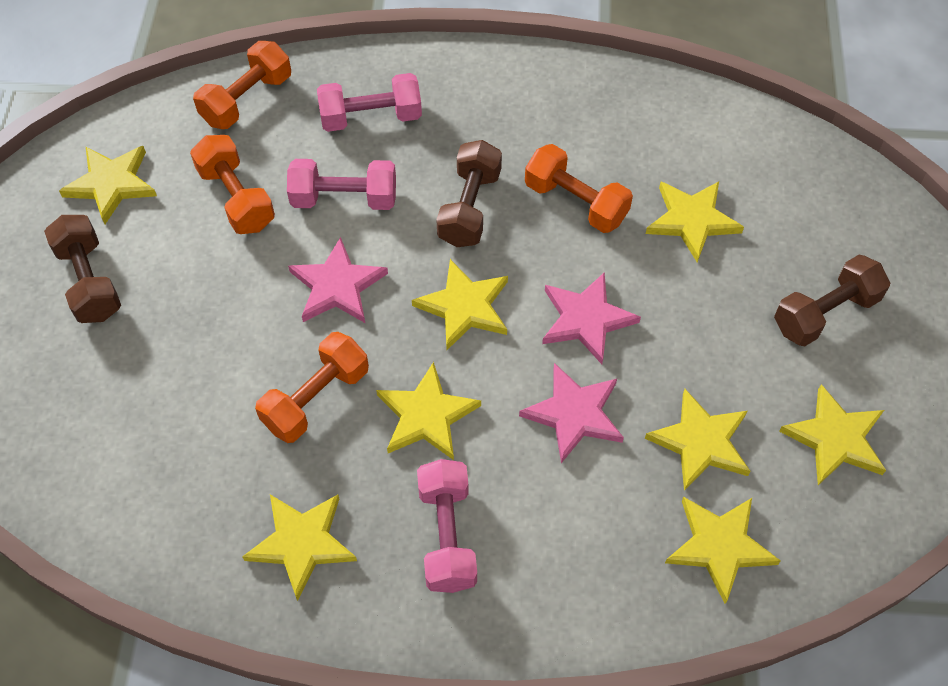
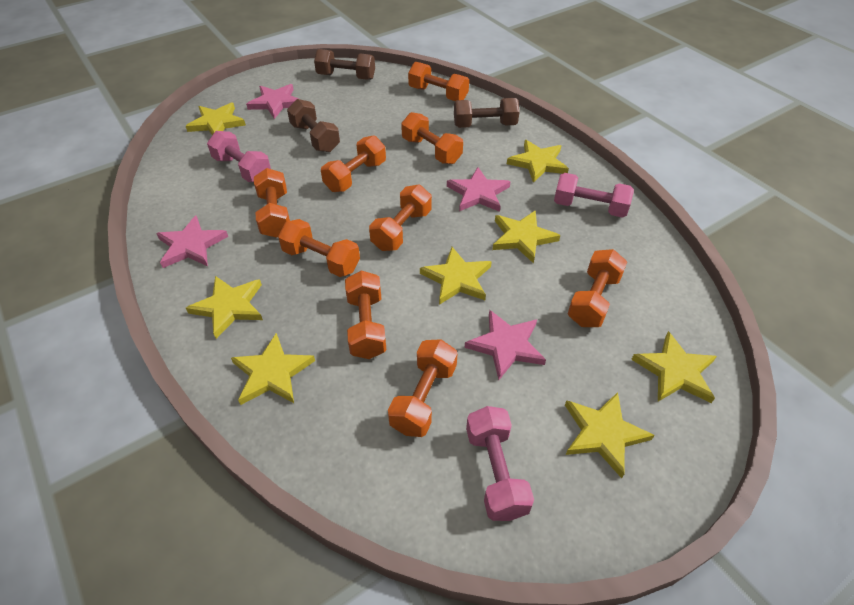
orange dumbbell: [190,135,275,234] [193,41,291,129] [255,332,369,443] [525,144,633,233] = 4 -> [254,168,290,238] [278,219,360,277] [321,135,386,192] [345,270,386,359] [369,185,432,251] [388,339,458,437] [401,112,463,164] [408,62,469,101] [568,249,627,327] = 9
pink star: [288,237,388,323] [519,363,624,463] [542,272,641,364] = 3 -> [156,216,228,268] [246,84,299,119] [447,167,511,212] [465,310,546,380] = 4

